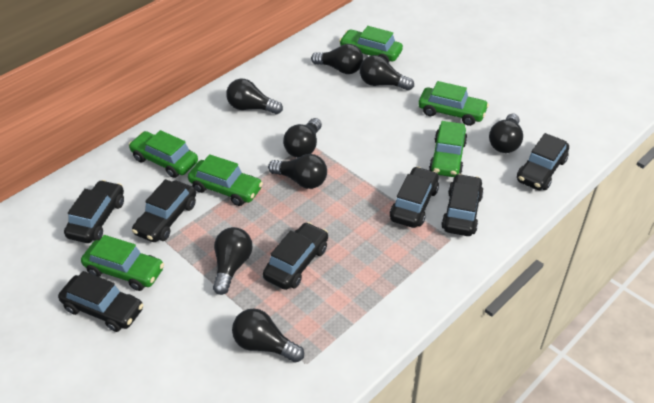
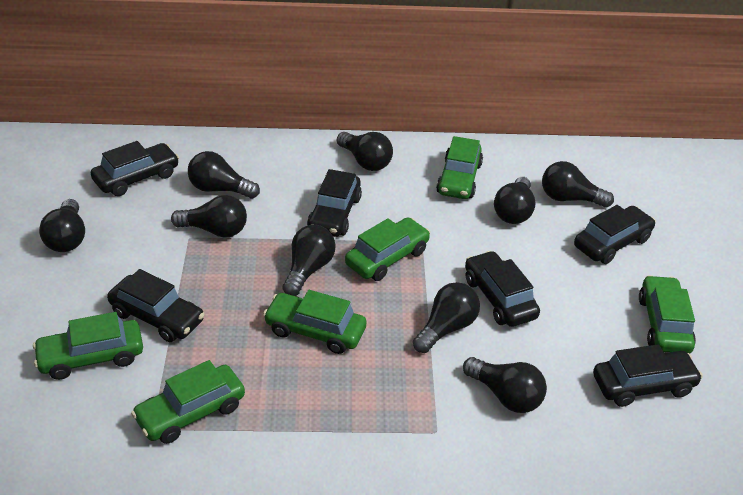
black car: [58,271,143,332] [64,180,124,243] [132,179,196,242] [263,222,328,290] [390,166,439,228] [441,174,484,236] [517,133,569,190] = 7 -> [91,141,179,196] [107,269,205,342] [307,169,362,237] [465,251,540,327] [574,205,656,264] [593,344,703,407] = 6
black light bulb: [213,227,253,295] [226,79,283,114] [232,308,304,363] [268,154,327,189] [283,118,322,158] [311,44,363,74] [360,55,414,91] [489,113,523,153] = 8 -> [39,199,85,252] [171,195,247,238] [188,151,260,199] [282,225,336,296] [337,132,393,171] [413,282,480,353] [463,357,547,413] [494,177,536,224] [542,161,614,208] = 9

